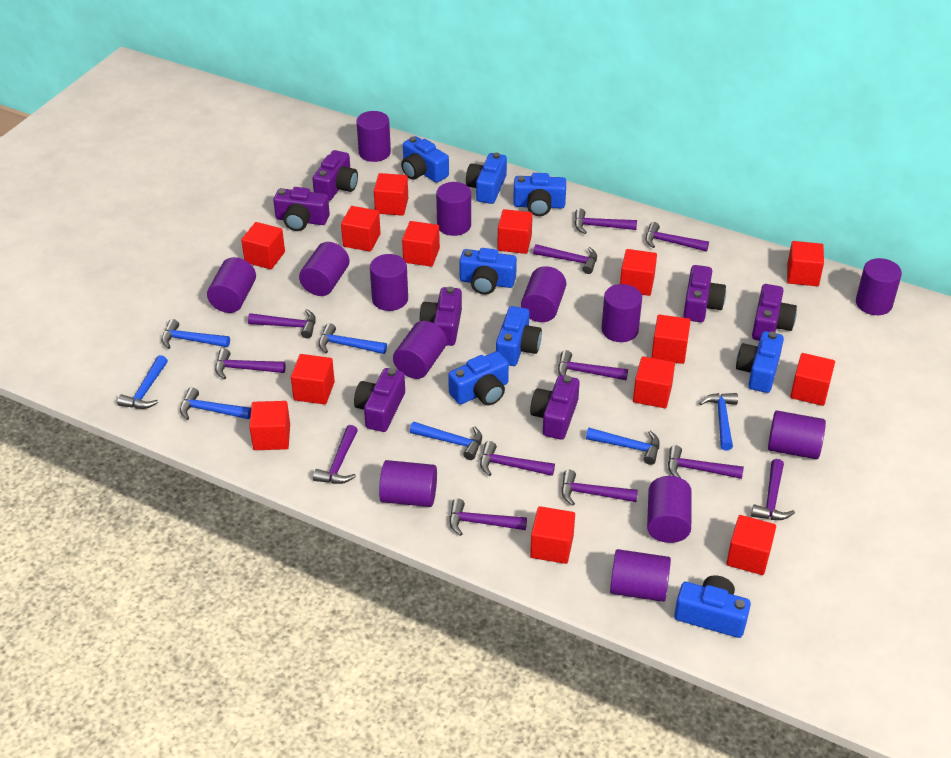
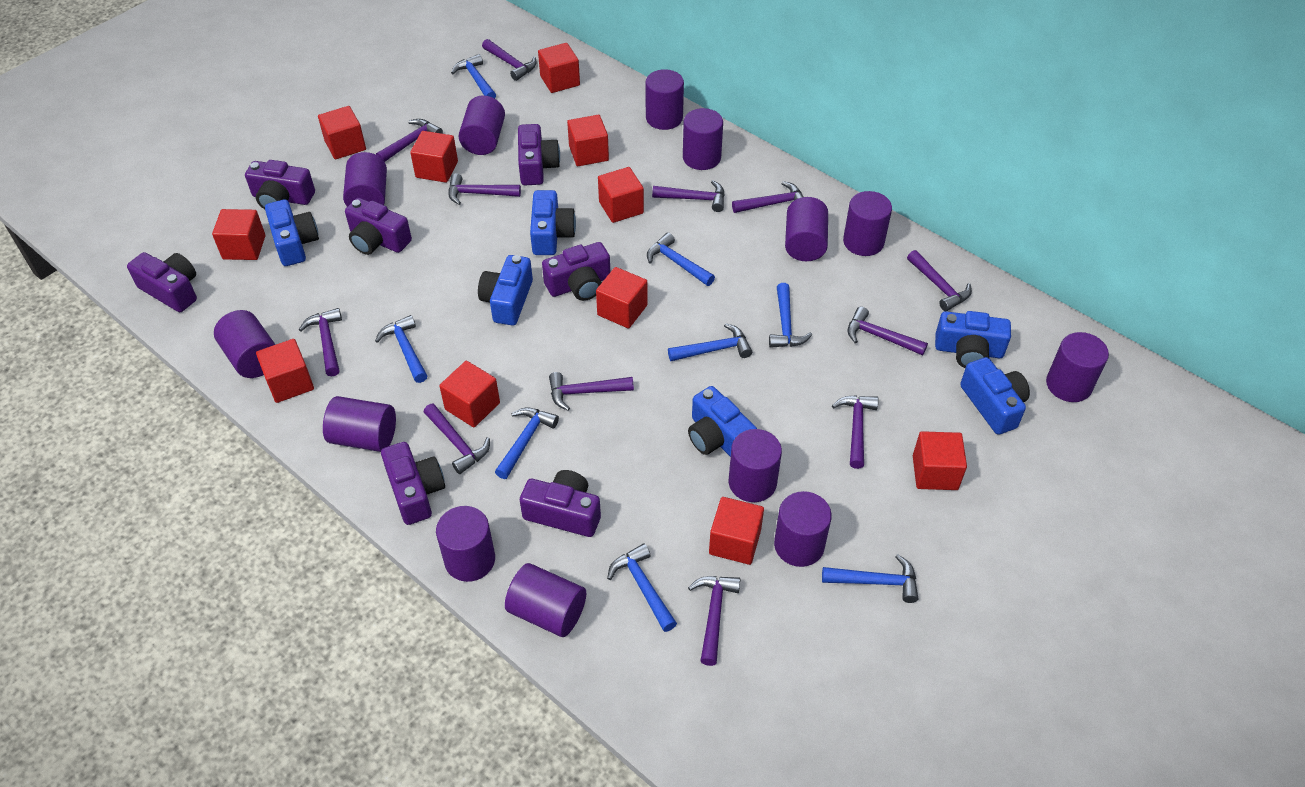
blue camera: [401,136,449,183] [448,351,509,405] [459,248,517,295] [466,152,507,204] [496,306,542,366] [513,173,566,216] [674,575,751,638] [736,331,784,393] = 8 -> [265,199,319,266] [478,255,533,326] [530,190,576,255] [688,386,757,457] [935,311,1011,368] [960,357,1030,435] = 6
blue hammer: [117,355,168,409] [162,319,230,349] [180,387,251,420] [319,323,387,354] [410,422,482,460] [586,428,660,465] [699,393,738,451] = 7 -> [375,315,427,383] [451,54,496,98] [495,408,559,479] [607,543,677,632] [647,232,715,286] [668,323,752,361] [769,283,812,348] [822,554,918,603] = 8
red cube: [241,222,285,269] [249,401,290,450] [291,354,335,405] [341,206,381,252] [374,173,408,216] [402,221,440,267] [497,209,533,254] [530,506,575,564] [620,249,657,296] [633,356,675,408] [651,315,691,364] [726,515,776,575] [787,241,824,286] [790,353,835,406] = 14 -> [212,209,266,260] [256,339,314,403] [318,106,366,160] [410,131,458,183] [439,361,500,427] [538,43,580,93] [567,115,609,166] [596,267,648,328] [598,167,644,223] [709,497,764,565] [913,431,967,490] = 11

